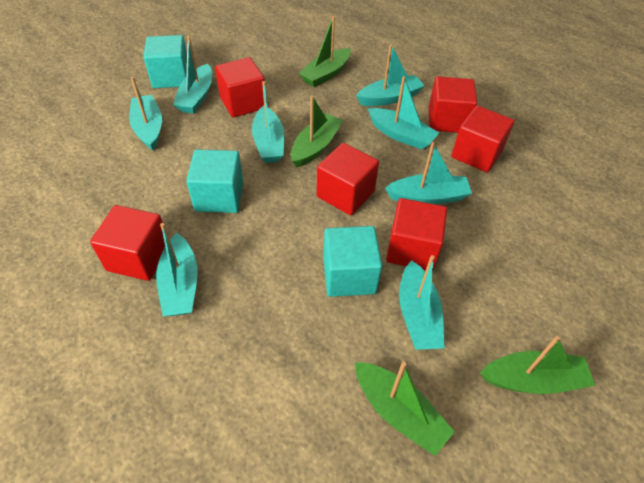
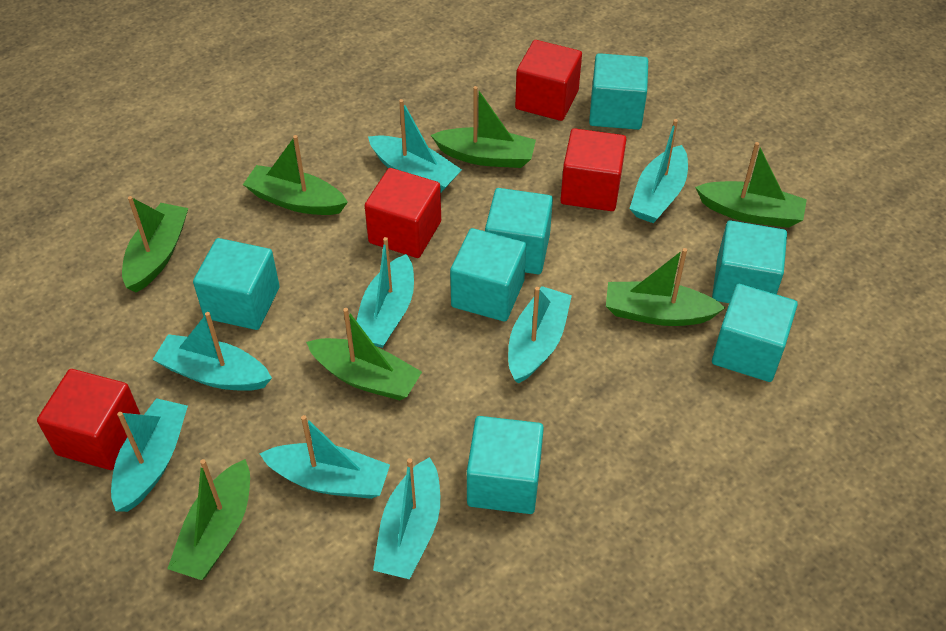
green boat: [291,96,343,167] [299,16,351,87] [355,362,455,456] [480,336,595,394] = 4 -> [122,196,188,293] [167,459,250,580] [243,135,348,215] [306,308,422,400] [431,86,536,168] [606,248,725,326] [695,142,807,228] = 7
red cube: [90,205,165,281] [215,57,265,118] [317,143,379,215] [386,198,447,270] [429,76,477,133] [451,106,514,172] = 6 -> [37,369,141,470] [365,168,441,258] [515,40,582,121] [560,128,627,211] = 4
turquoise cube: [143,35,187,88] [186,149,243,213] [323,226,382,297] = 3 -> [193,238,280,330] [450,228,526,322] [467,416,544,514] [485,188,553,274] [589,53,648,130] [712,221,787,303] [712,284,798,382] = 7

